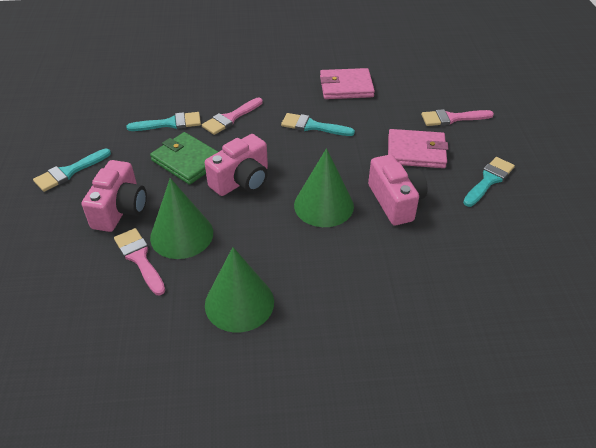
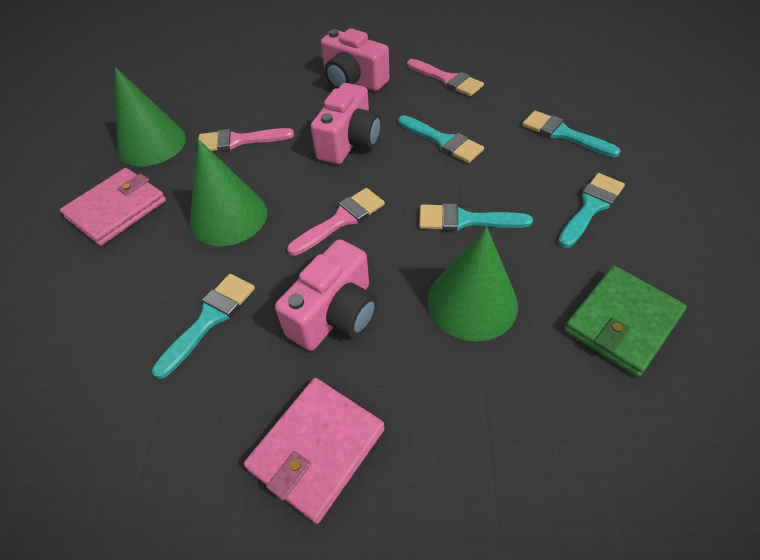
turquoise brush: [33,148,111,192] [126,112,201,131] [281,113,355,136] [463,157,515,207] = 4 -> [152,274,255,379] [398,115,484,163] [419,203,533,231] [522,110,621,157] [558,173,625,248] = 5

